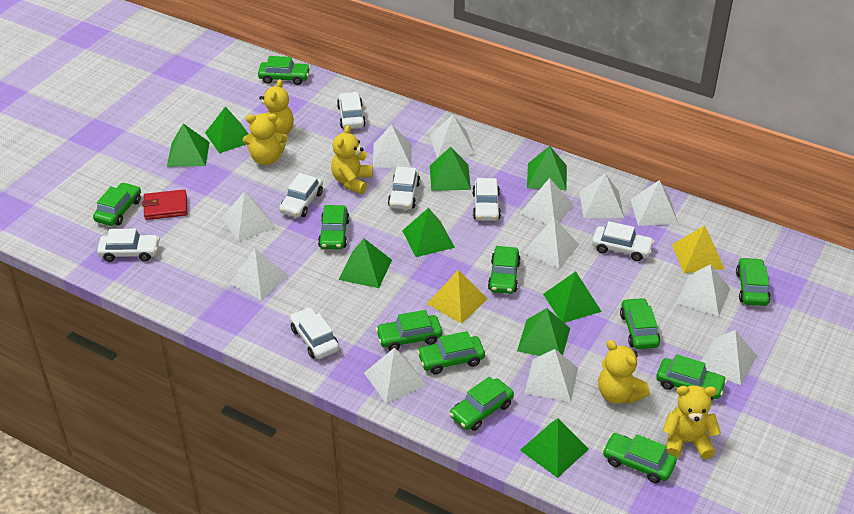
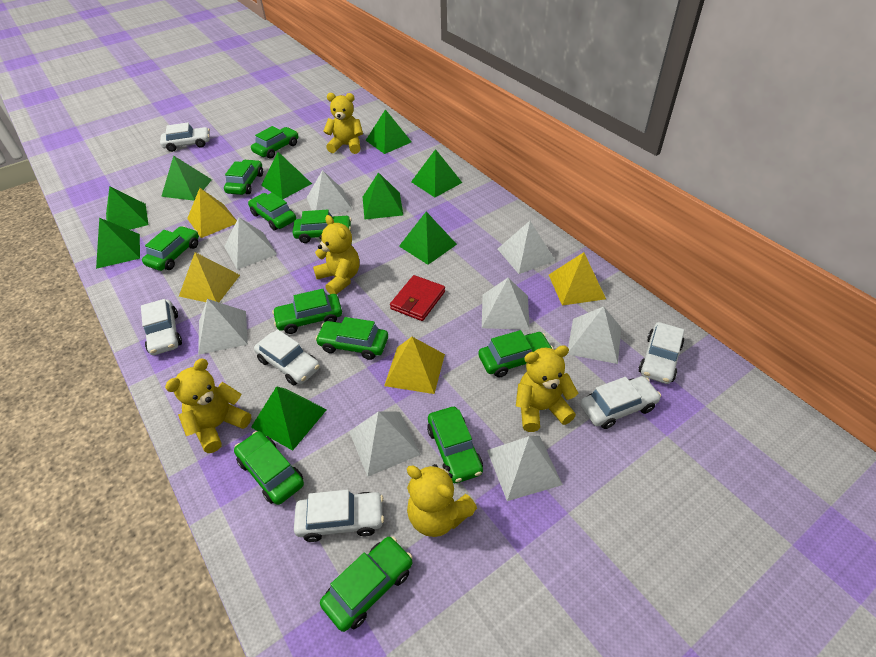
white car: [97,229,160,262] [279,173,323,218] [290,307,339,359] [337,92,366,129] [388,166,420,210] [472,178,501,221] [592,221,654,261] = 7 -> [141,299,182,355] [160,122,210,152] [254,329,320,385] [294,490,384,542] [580,376,661,429] [639,322,684,384] = 6
white pyramid: [222,191,276,242] [229,248,289,301] [364,348,427,404] [373,124,412,168] [430,114,475,159] [520,178,574,224] [523,218,579,269] [524,349,578,402] [579,173,624,218] [630,180,678,226] [676,264,730,317] [701,330,757,385] = 12 -> [198,299,248,355] [224,217,277,270] [307,170,352,215] [349,411,421,477] [482,278,530,330] [487,436,563,501] [498,221,556,274] [568,306,621,364] = 8
yellow pyramid: [427,270,488,324] [672,225,725,273] = 2 -> [179,252,240,302] [187,188,237,238] [384,337,445,394] [549,252,606,306] = 4

